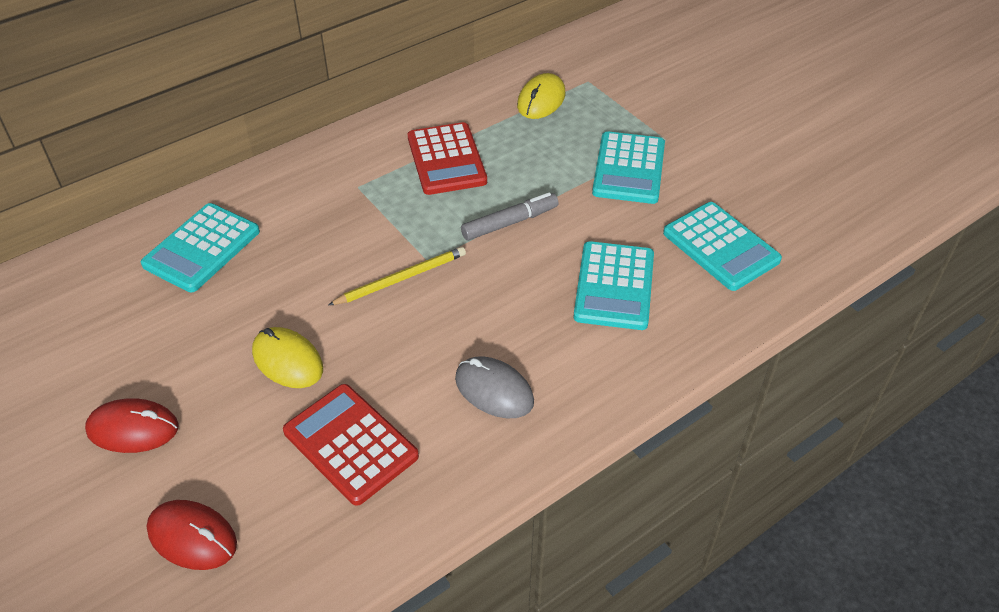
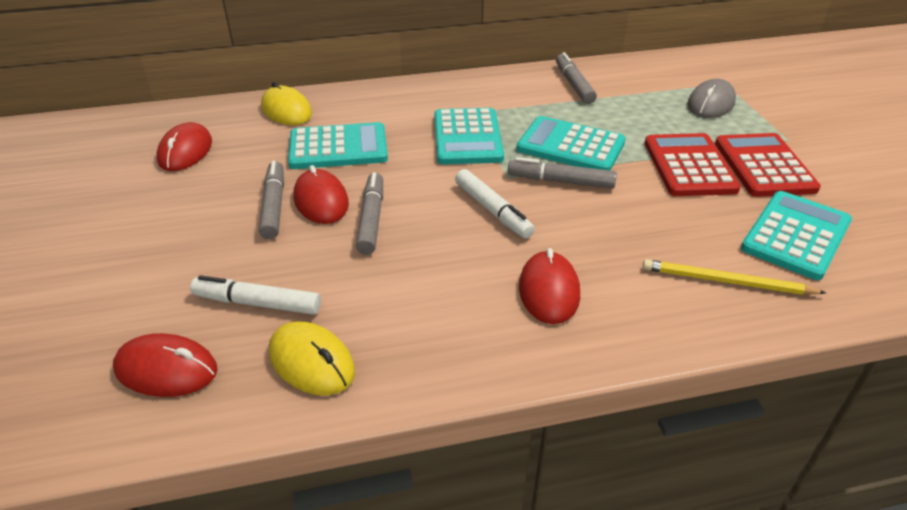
grey marker: [461,192,559,241] = 1 -> [259,161,284,239] [356,172,383,255] [508,157,617,189] [556,52,597,104] = 4
red mouse: [85,398,179,453] [147,500,237,570] = 2 -> [113,333,217,397] [157,122,212,171] [293,165,349,224] [519,248,580,324] = 4
white marker: none = 0 -> [190,275,321,315] [455,169,535,238] = 2

